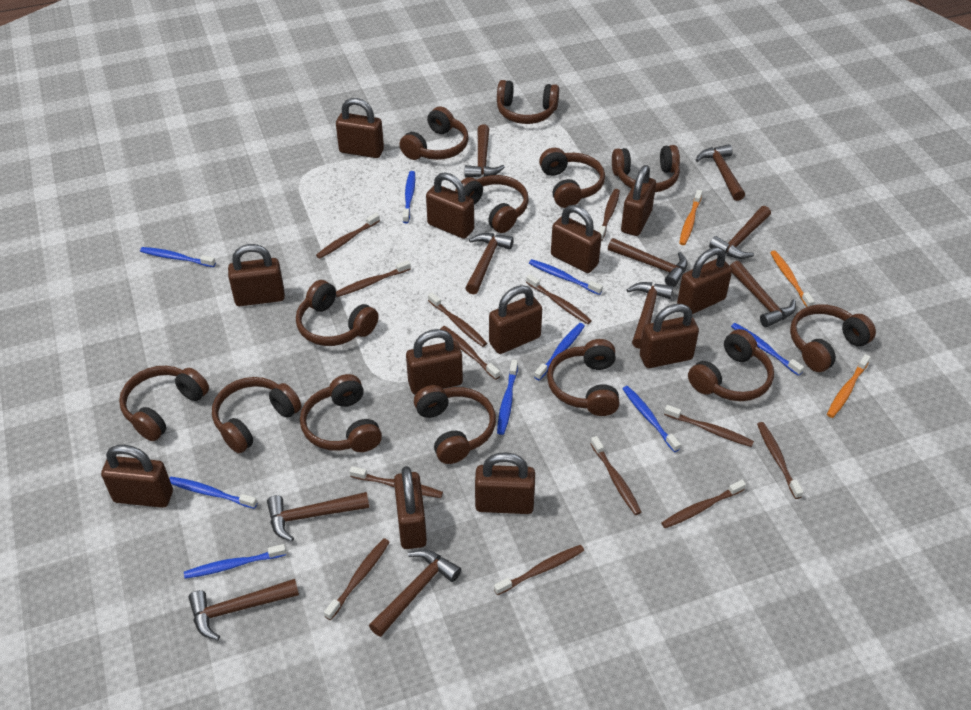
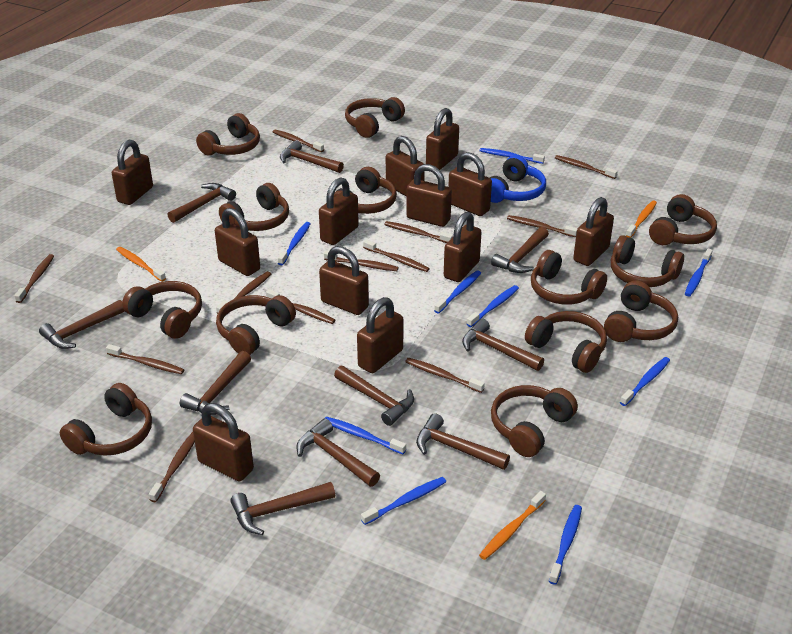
blue headphones: none = 0 -> [489,155,546,203] = 1
brown toothbrush: [316,213,380,259] [324,538,390,620] [336,260,411,297] [350,466,443,498] [428,292,487,347] [441,326,500,380] [494,545,584,595] [526,274,592,324] [590,436,641,515] [598,189,620,241] [661,480,746,528] [664,405,754,447] [757,422,803,499] = 13 -> [14,254,54,303] [106,344,184,374] [149,432,195,502] [216,271,271,314] [266,289,335,324] [273,129,324,152] [324,251,399,271] [363,239,430,272] [384,221,453,243] [405,358,485,393] [507,215,578,237] [555,155,618,179] = 12

